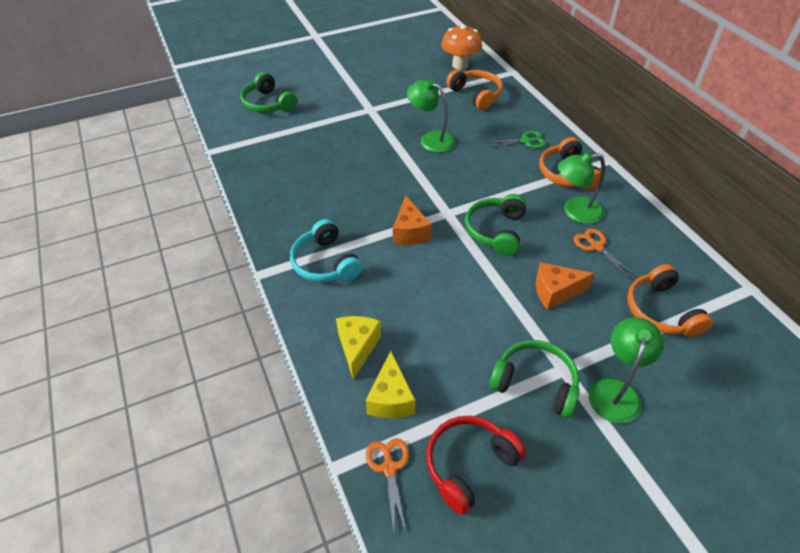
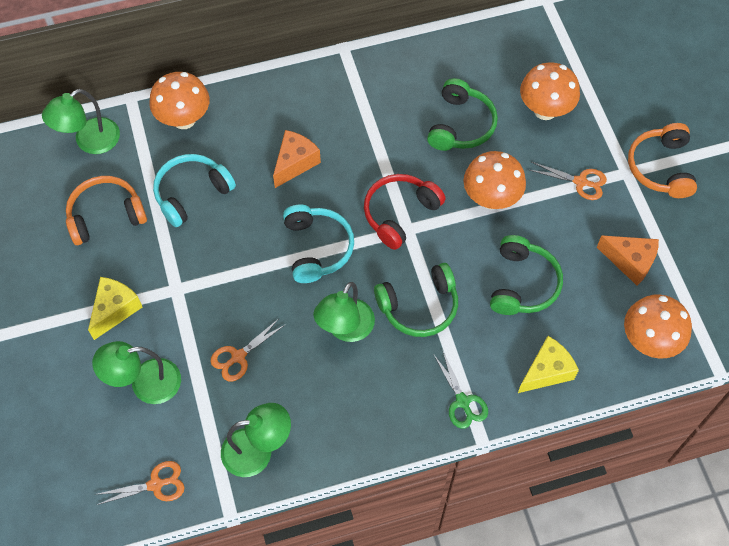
green lamp: [407,79,455,153] [557,152,605,224] [589,317,664,423] = 3 -> [42,89,120,154] [92,341,181,404] [221,403,291,477] [313,282,375,342] = 4
orange headphones: [446,69,503,110] [539,137,601,191] [627,264,713,337] = 3 -> [66,176,147,245] [628,123,697,198] = 2
orange mushroom: [441,24,482,70] = 1 -> [149,72,210,129] [463,151,526,209] [520,63,580,120] [624,294,692,358] = 4
orange scissors: [366,438,409,532] [574,228,636,278] = 2 -> [95,461,185,505] [210,320,286,382] [530,162,607,200] = 3
turquoise headphones: [290,219,363,282] = 1 -> [153,154,236,227] [283,204,354,283] = 2

